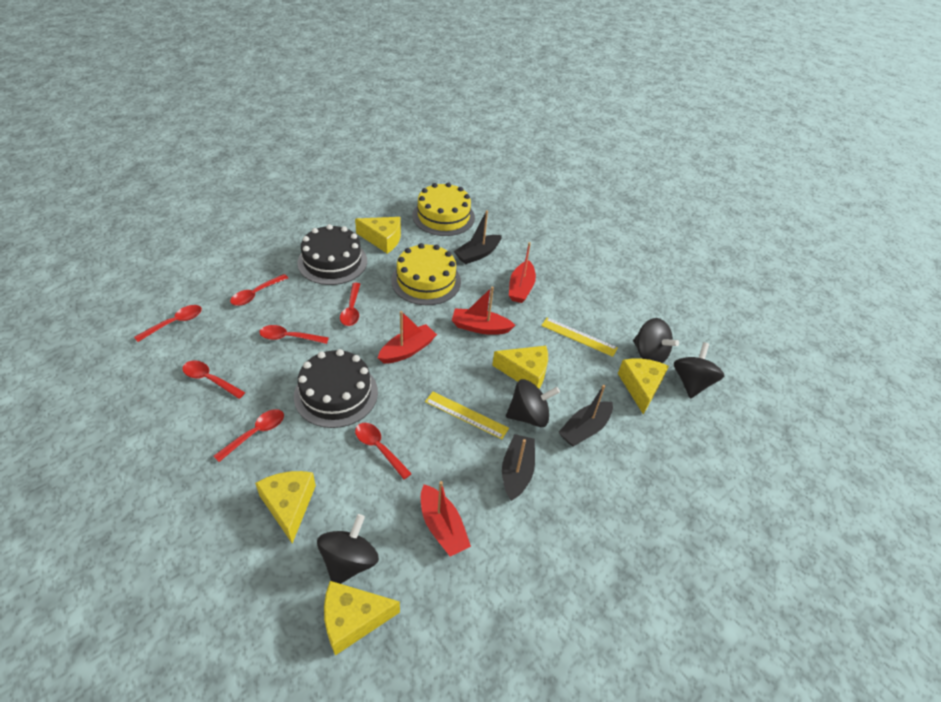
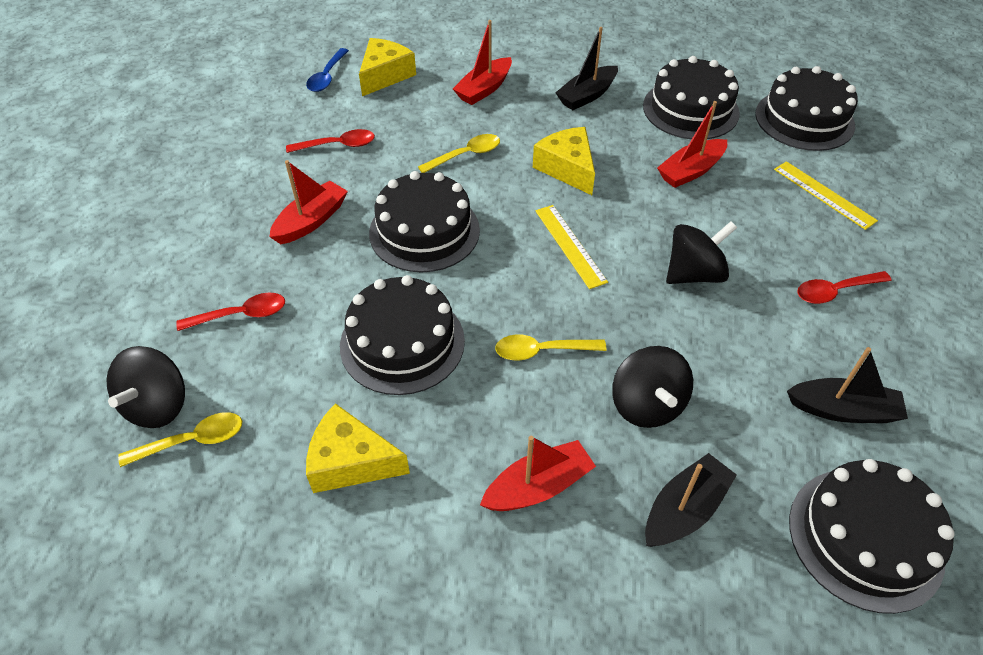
black cake: [294,349,378,428] [297,224,367,285] = 2 -> [340,275,465,395] [369,171,480,272] [643,56,740,139] [755,66,858,151] [789,459,955,614] = 5
black spinning top: [317,514,379,584] [506,379,560,427] [633,318,679,363] [674,342,724,399] = 4 -> [106,346,185,428] [612,346,693,428] [666,221,737,284] = 3
blue spoon: none = 0 -> [306,48,349,92] = 1
red spoon: [134,305,202,342] [182,360,245,399] [214,409,284,462] [230,274,288,306] [259,325,329,344] [340,283,360,326] [355,423,412,479] = 7 -> [176,293,285,331] [286,129,375,153] [797,271,891,304] = 3
yellow cake: [391,243,461,305] [412,182,475,236] = 2 -> none = 0
yellow cheese: [255,471,316,544] [324,581,400,655] [355,217,401,254] [492,346,548,388] [618,359,669,414] = 5 -> [306,403,410,493] [359,38,416,96] [533,127,595,195] = 3
yellow spoon: none = 0 -> [118,412,242,467] [418,134,500,173] [495,334,607,360] = 3

